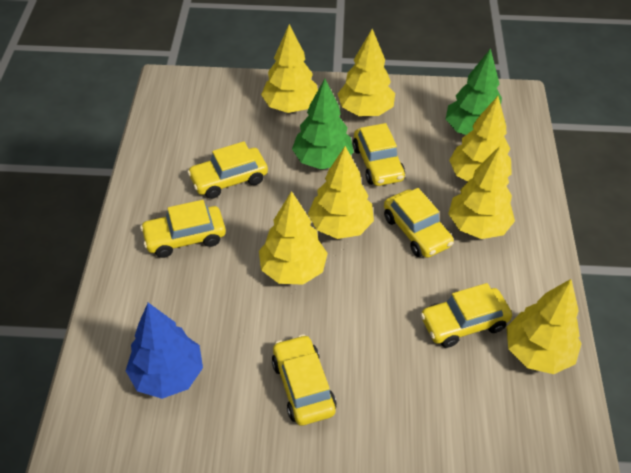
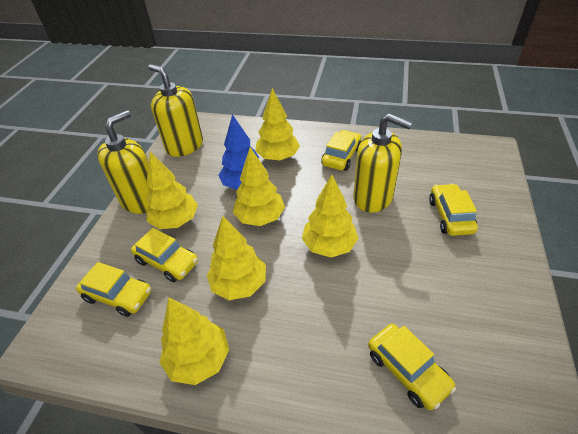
green tree: [292,79,354,170] [446,48,502,135] = 2 -> none = 0
yellow car: [140,200,226,258] [187,141,268,199] [272,334,337,426] [353,123,405,186] [384,188,454,258] [420,283,512,348] = 6 -> [76,262,151,317] [131,228,198,282] [321,130,361,171] [368,324,456,410] [429,184,478,236] = 5
yellow soap dispenser: none = 0 -> [97,110,149,214] [148,64,203,157] [353,113,413,213] = 3
yellow tree: [259,191,328,285] [261,24,318,113] [308,146,374,239] [338,29,395,116] [448,146,515,239] [449,96,512,182] [506,279,582,374] = 7 -> [146,152,198,229] [159,298,229,385] [207,216,266,300] [233,147,285,226] [255,88,300,161] [302,175,359,258] = 6

